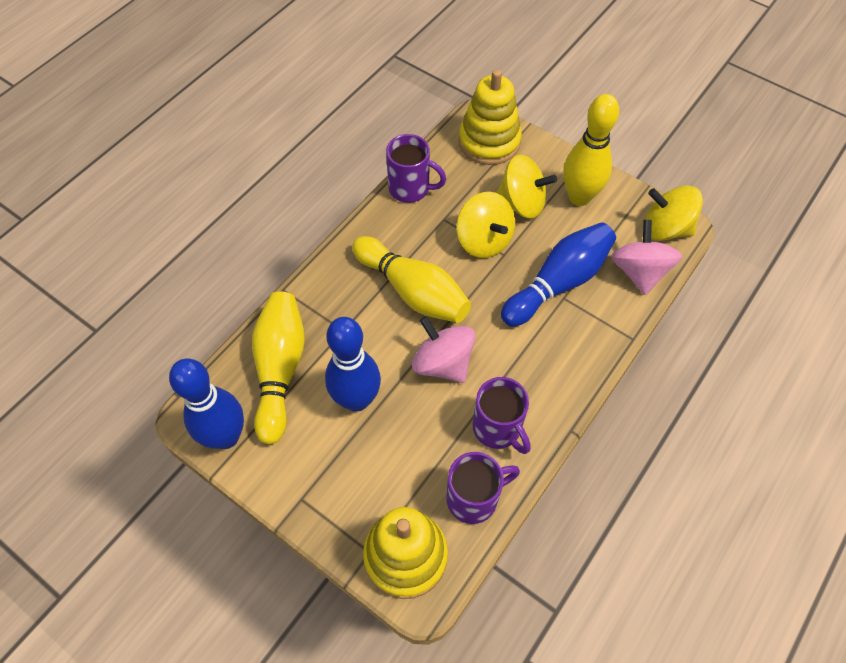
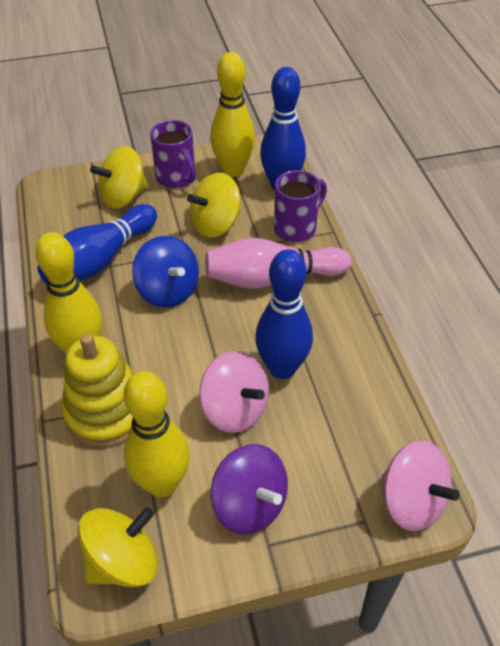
blue spinning top: none = 0 -> [132,236,199,307] = 1
pink bowling pin: none = 0 -> [205,238,352,289] = 1
purple mug: [386,134,446,203] [446,452,520,524] [473,377,531,454] = 3 -> [150,120,196,188] [274,170,327,242] = 2
purple spinning top: none = 0 -> [211,444,288,535] = 1
yellow stacking toy: [363,507,448,599] [459,69,522,165] = 2 -> [62,333,134,447] = 1

